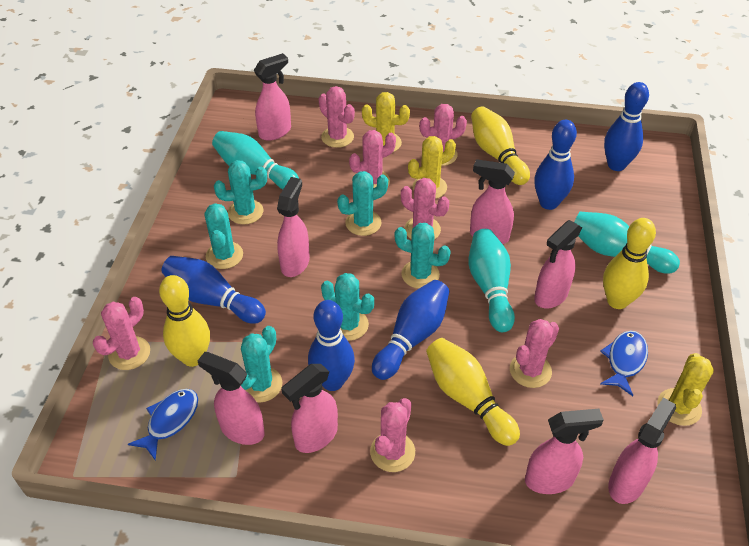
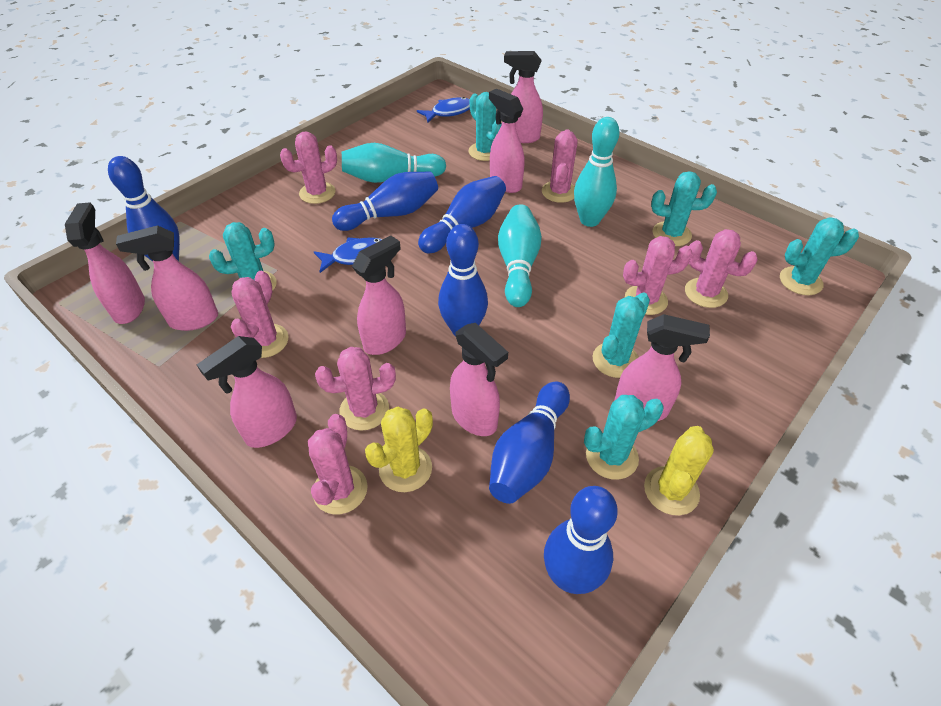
blue bowling pin: [161,256,266,324] [308,300,355,391] [372,280,449,380] [534,120,577,210] [604,82,649,171] = 5 -> [108,156,180,262] [332,171,438,231] [418,176,506,253] [438,224,488,336] [489,381,570,504] [544,486,618,594] = 6
yellow bowling pin: [159,275,210,367] [426,338,520,446] [471,106,530,185] [603,218,656,309] = 4 -> none = 0
yellow cactus: [362,92,410,153] [408,136,456,199] [657,353,714,426] = 3 -> [365,407,433,492] [644,426,714,516] = 2

